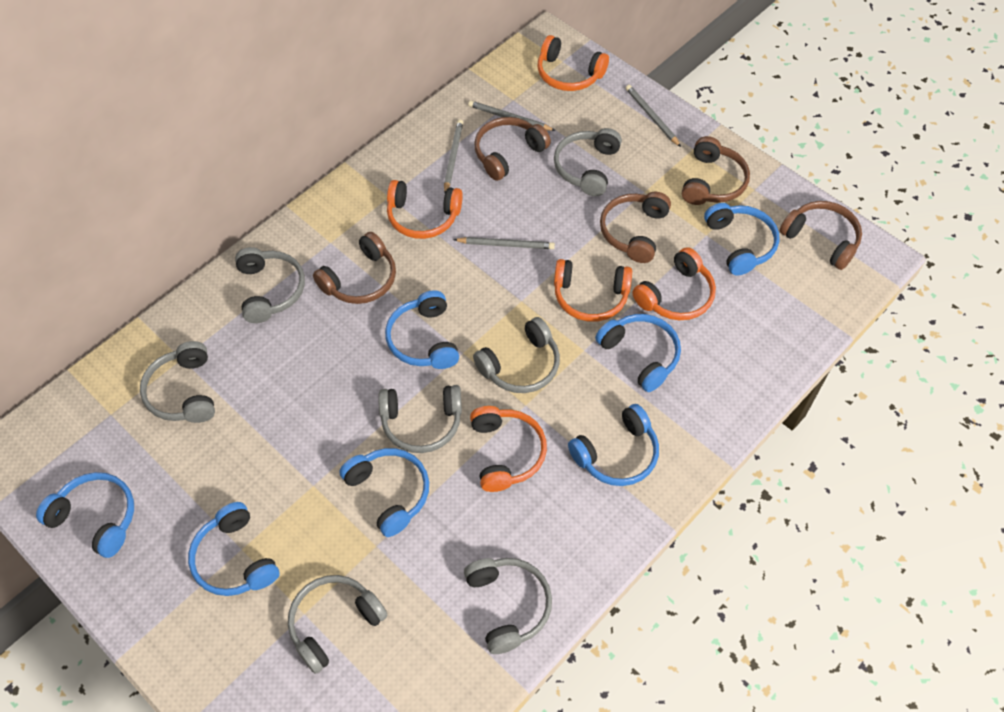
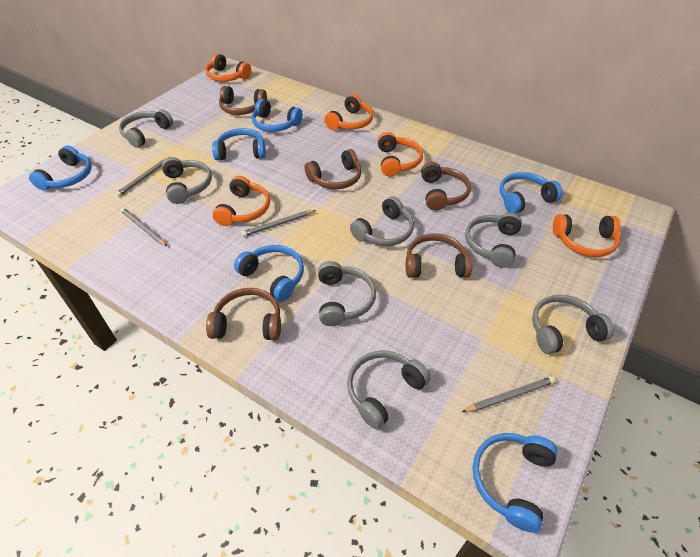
blue headphones: [36,472,134,558] [188,502,280,596] [339,448,429,537] [385,290,459,369] [568,404,659,486] [595,314,681,392] [704,203,779,276] = 7 -> [29,145,92,191] [212,128,266,160] [234,245,304,302] [252,99,303,132] [473,433,558,533] [500,172,562,213] = 6

